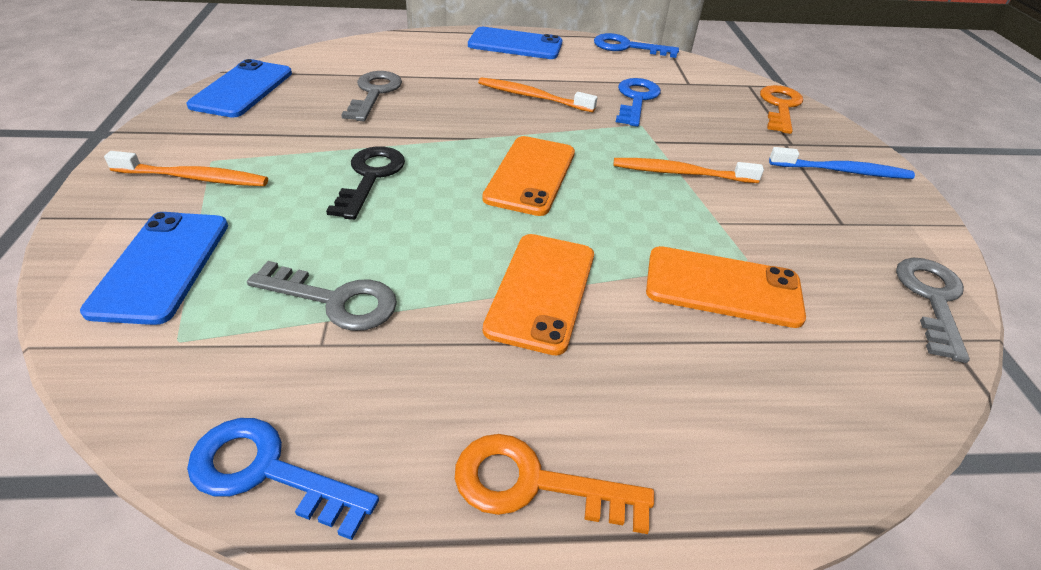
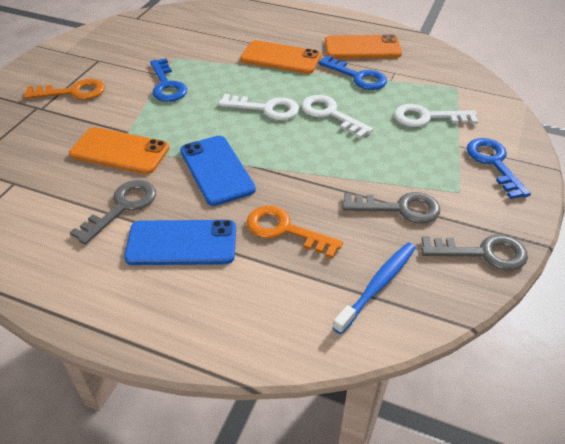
black key: [326,146,405,220] = 1 -> none = 0
blue phone: [80,212,228,325] [187,59,292,118] [468,27,563,59] = 3 -> [124,220,236,265] [180,136,256,206] = 2
orange toothbrush: [104,151,268,186] [478,77,597,112] [614,158,764,183] = 3 -> none = 0
white key: none = 0 -> [219,94,299,120] [301,95,373,139] [394,104,478,127] = 3

